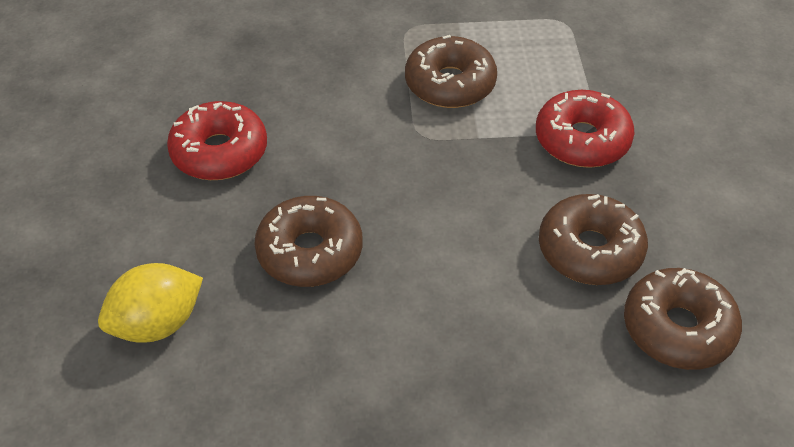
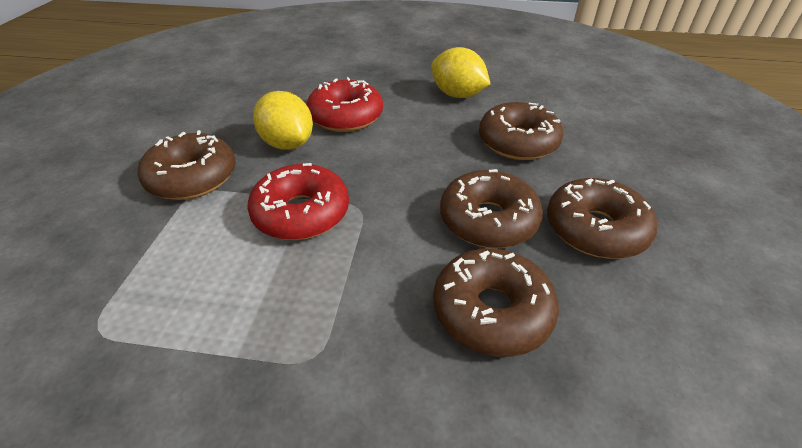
brown donut: [254,196,362,287] [405,35,497,108] [539,194,648,285] [624,268,742,370] = 4 -> [138,130,236,200] [433,248,559,357] [440,169,543,248] [479,102,564,160] [547,178,657,259] = 5
yellow lemon: [98,263,203,343] = 1 -> [253,91,313,150] [432,47,490,98] = 2

